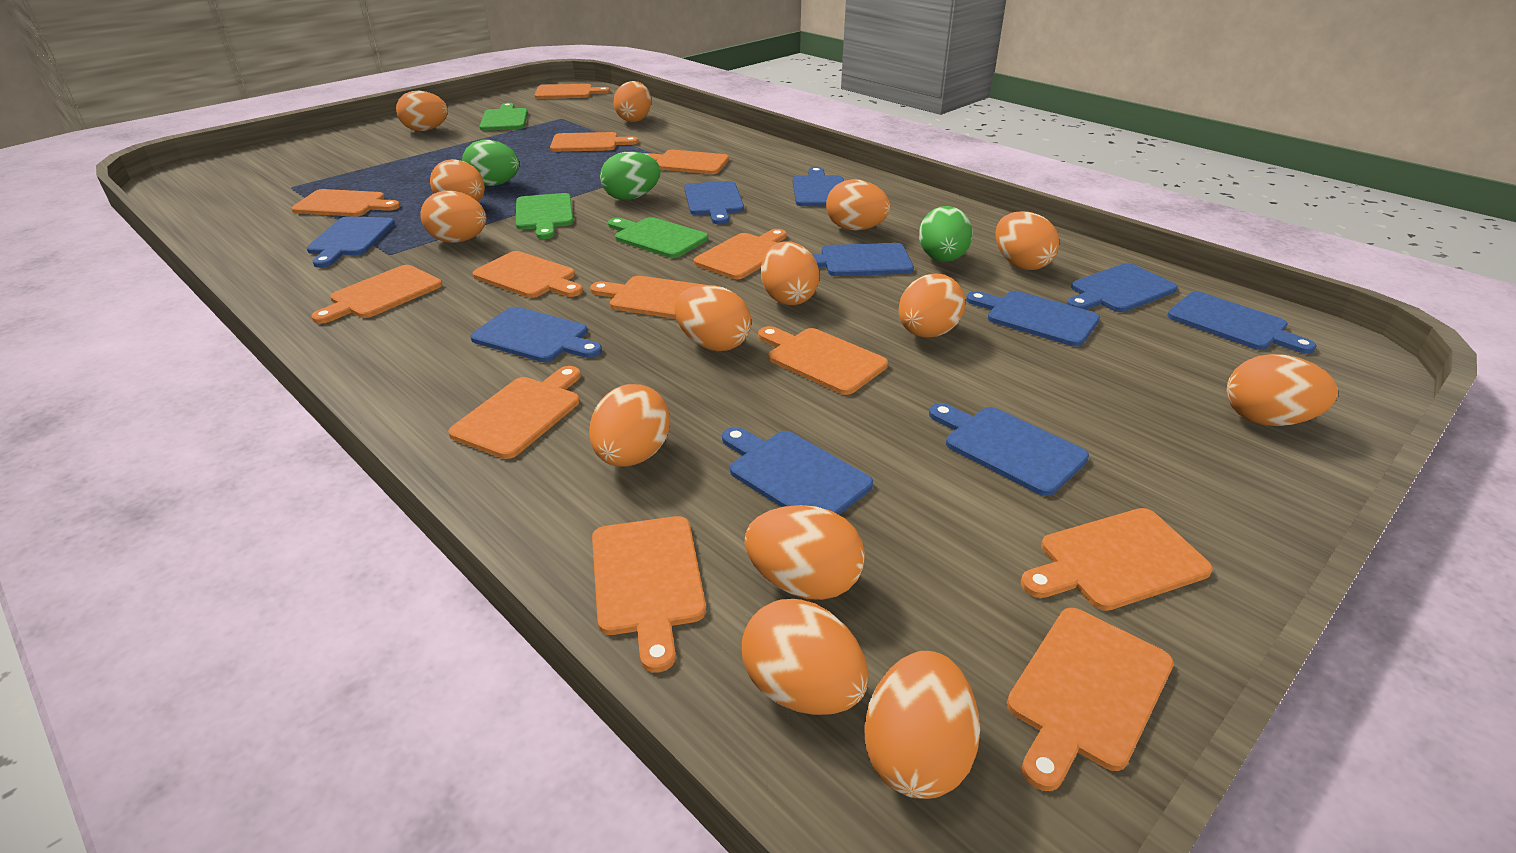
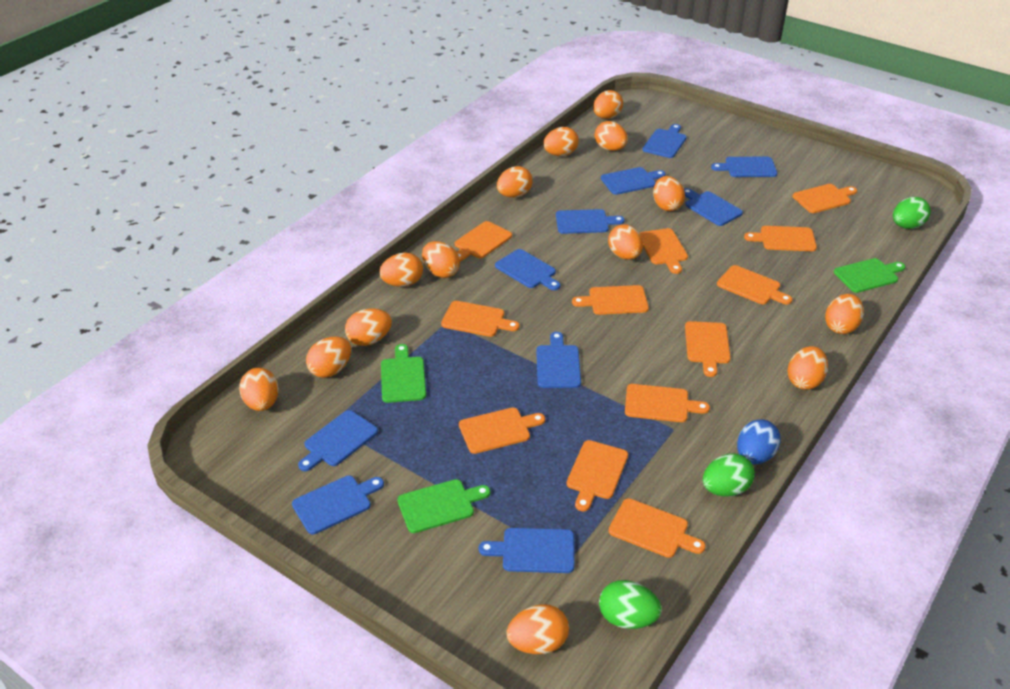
blue egg: none = 0 -> [737,419,781,464] = 1
orange cutting board: [291,189,400,217] [311,265,442,324] [448,366,581,459] [473,251,583,298] [534,84,610,99] [550,132,639,152] [590,276,704,319] [592,516,706,672] [643,150,729,174] [694,229,787,279] [758,326,888,395] [1007,608,1174,791] [1021,508,1213,611] = 13 -> [441,301,519,337] [455,221,512,261] [459,408,545,454] [567,440,628,512] [572,285,649,315] [609,498,706,558] [625,384,710,422] [640,228,688,274] [685,321,731,377] [717,265,792,304] [744,226,817,251] [793,184,857,213] = 12

